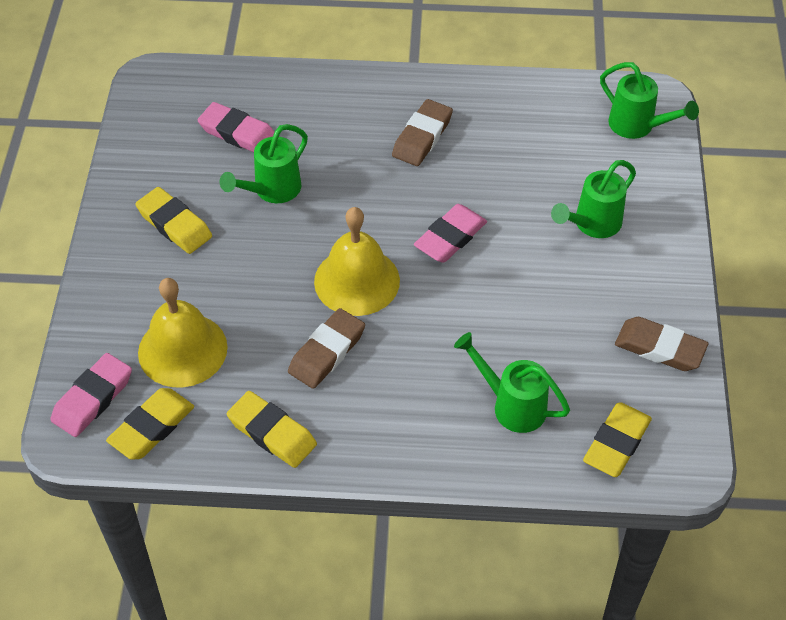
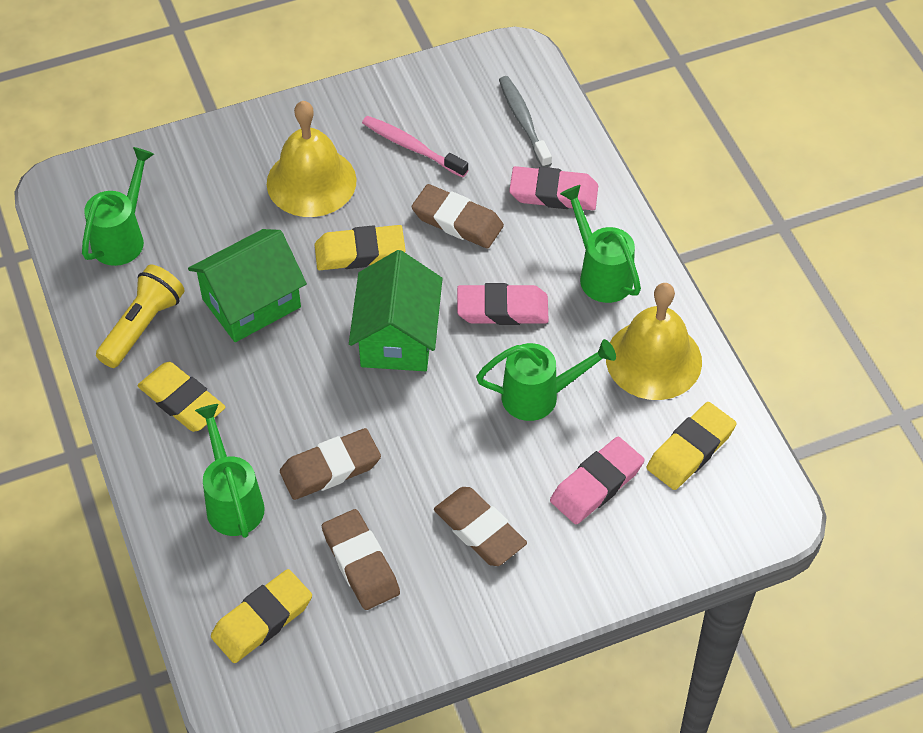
brown eraser: [288,308,365,389] [392,99,453,166] [615,317,708,371] = 3 -> [280,428,381,500] [322,509,400,610] [411,184,504,248] [434,487,527,566] = 4
green house: none = 0 -> [188,229,307,342] [349,250,443,371] = 2
grey toothbrush: none = 0 -> [499,76,552,167] = 1
pink toothbrush: none = 0 -> [362,116,468,178] = 1
yellow flashlight: none = 0 -> [96,265,185,368] = 1

